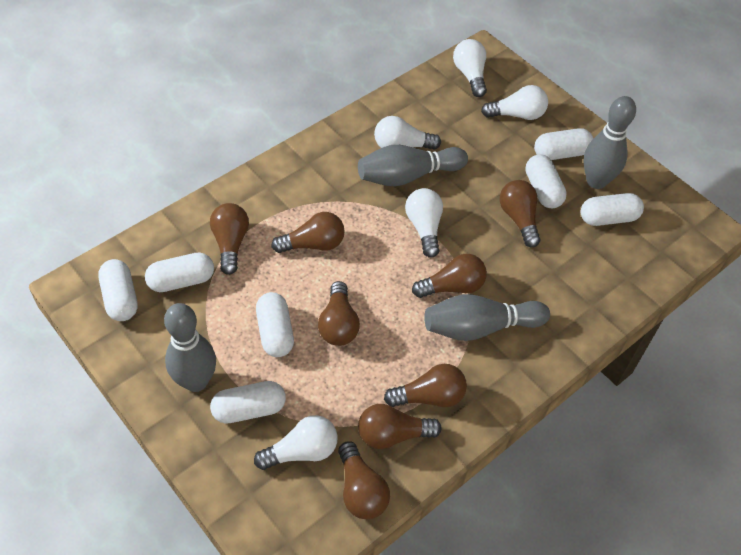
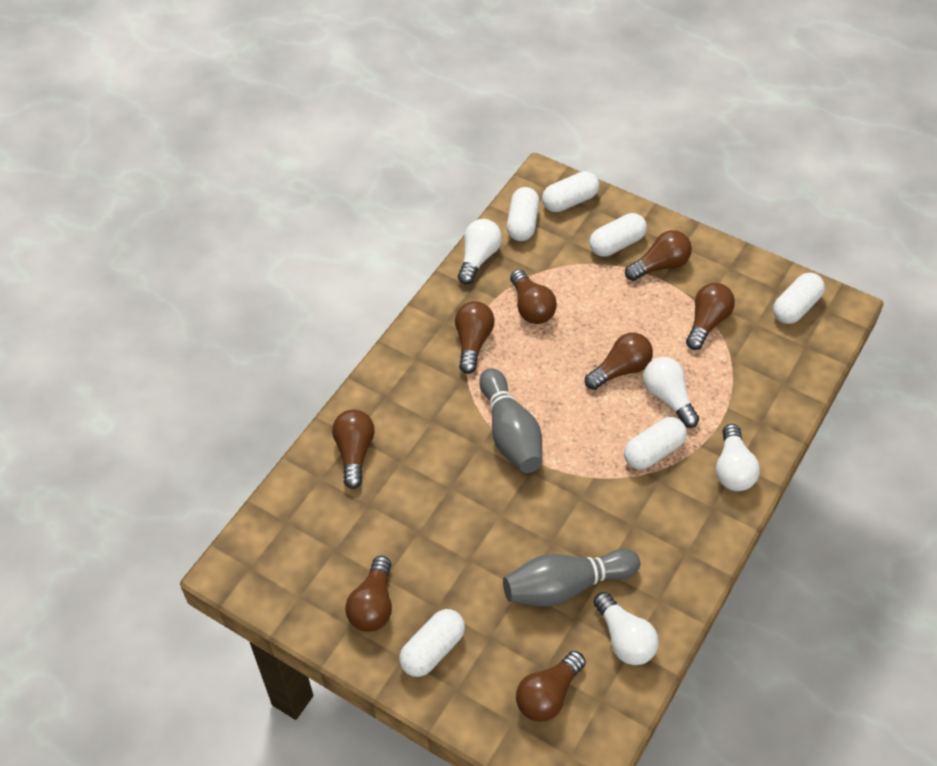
grey bowling pin: [164,303,216,392] [358,145,468,186] [424,294,550,341] [584,96,636,189] = 4 -> [479,368,542,473] [503,549,640,607] = 2
white capsule: [98,259,138,321] [145,252,214,292] [210,381,286,424] [256,292,294,357] [525,155,567,208] [534,128,593,160] [581,193,644,226] = 7 -> [399,609,465,677] [507,187,540,241] [542,171,599,212] [589,213,647,257] [624,417,687,470] [773,273,825,324] = 6
white light bulb: [254,415,337,470] [374,116,441,150] [405,188,443,258] [453,39,487,97] [481,85,548,120] = 5 -> [458,219,502,285] [593,592,659,665] [643,357,699,428] [716,424,760,491] = 4

